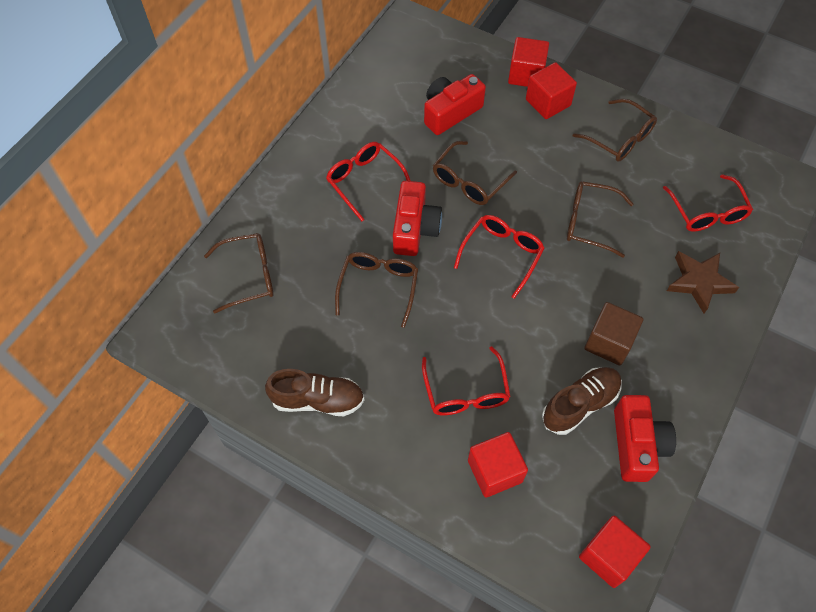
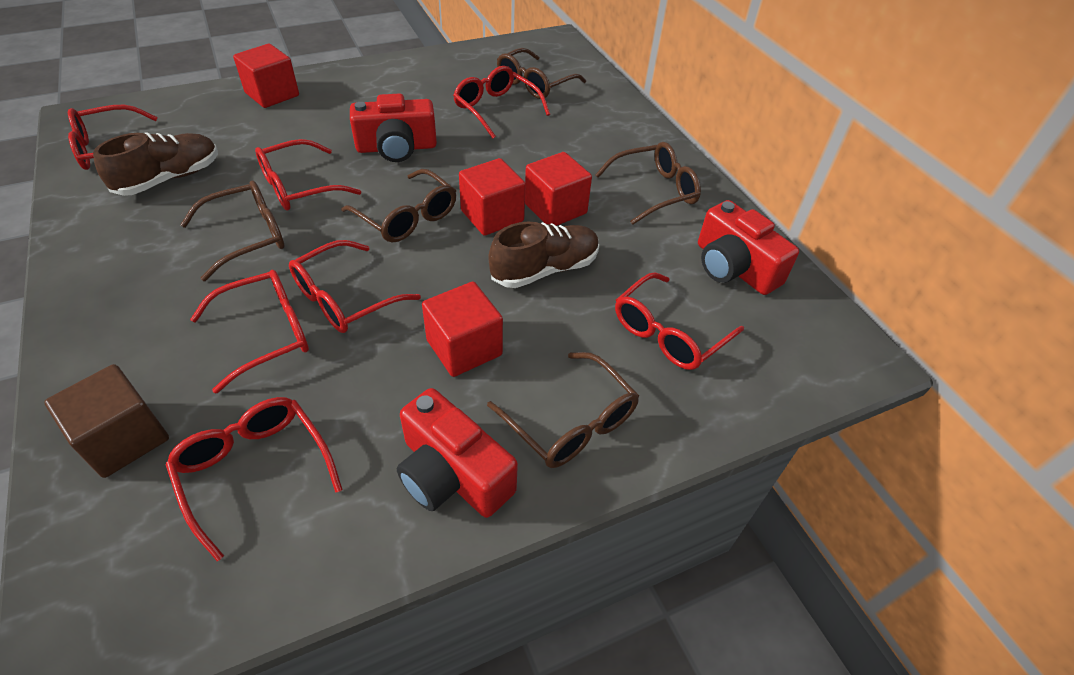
brown star: [667,251,739,313] = 1 -> none = 0
red glasses: [326,142,411,221] [422,346,511,415] [454,215,545,299] [663,174,753,232] = 4 -> [68,105,157,170] [166,397,343,561] [190,270,309,394] [255,139,361,210] [289,240,421,333] [453,66,550,138] [615,272,744,370] = 7

